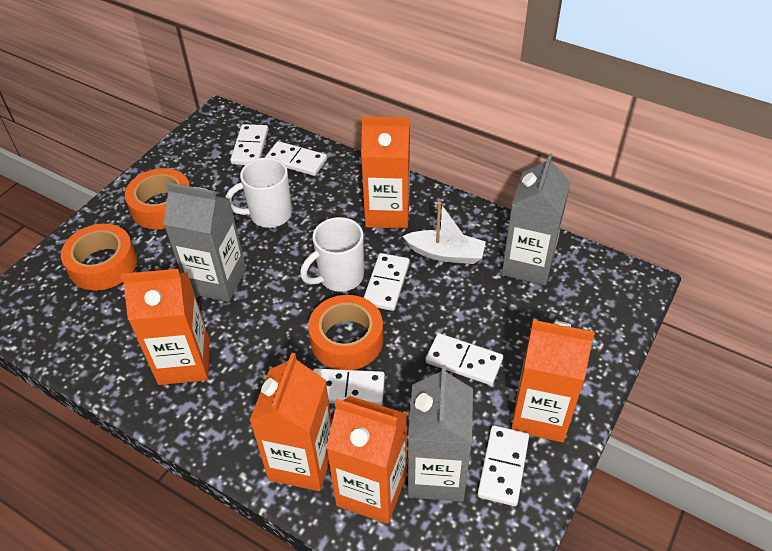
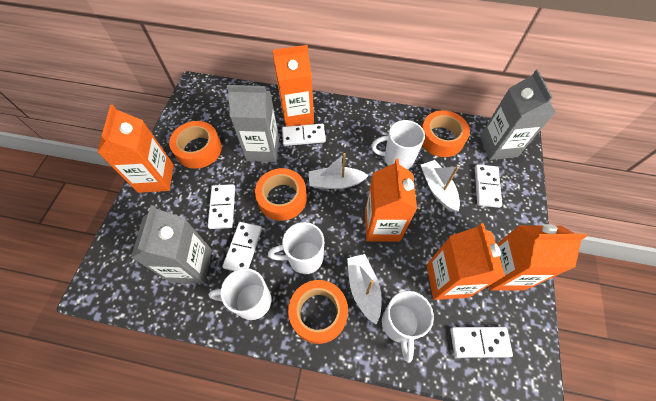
orange tape: [61,224,137,291] [125,168,190,229] [308,295,383,370] = 3 -> [169,121,222,169] [255,168,307,221] [288,280,348,344] [422,110,470,157] = 4
white boat: [402,202,486,264] = 1 -> [309,153,369,189] [347,254,382,324] [421,160,460,212] = 3
white domino: [230,124,268,165] [265,141,327,176] [313,368,385,405] [364,253,410,311] [426,333,503,385] [478,425,529,506] = 6 -> [208,184,235,229] [222,222,262,271] [282,124,326,146] [450,327,513,358] [475,164,502,208] = 5
white mug: [225,157,292,228] [300,217,364,292] = 2 -> [209,268,271,320] [268,222,324,274] [371,120,425,169] [382,291,434,363] = 4

